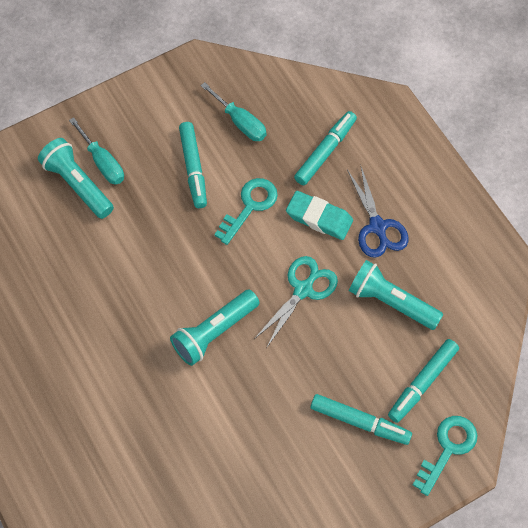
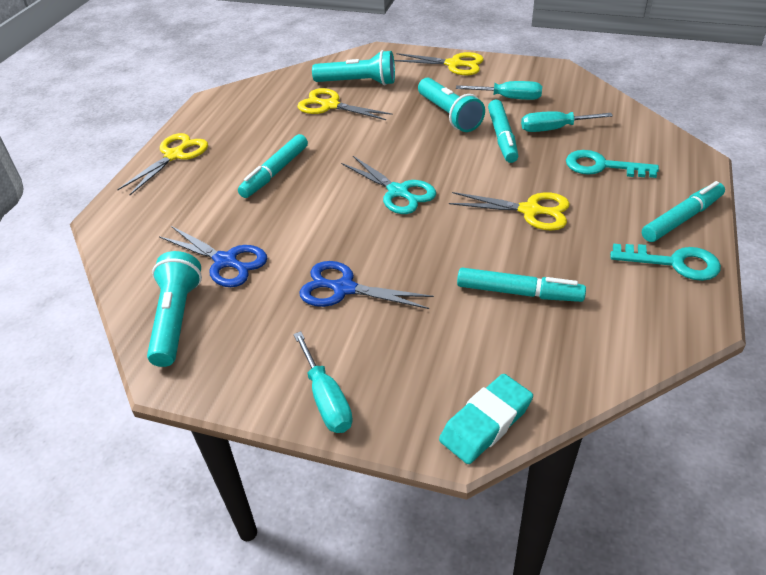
blue scissors: [347,167,409,258] = 1 -> [159,226,267,287] [300,261,434,309] = 2
turquoise screwdriver: [69,117,124,185] [201,82,267,141] = 2 -> [293,331,353,433] [456,81,542,100] [521,111,613,132] = 3
yellow scissors: none = 0 -> [117,133,208,195] [297,88,392,120] [394,52,484,75] [449,192,570,231] = 4

